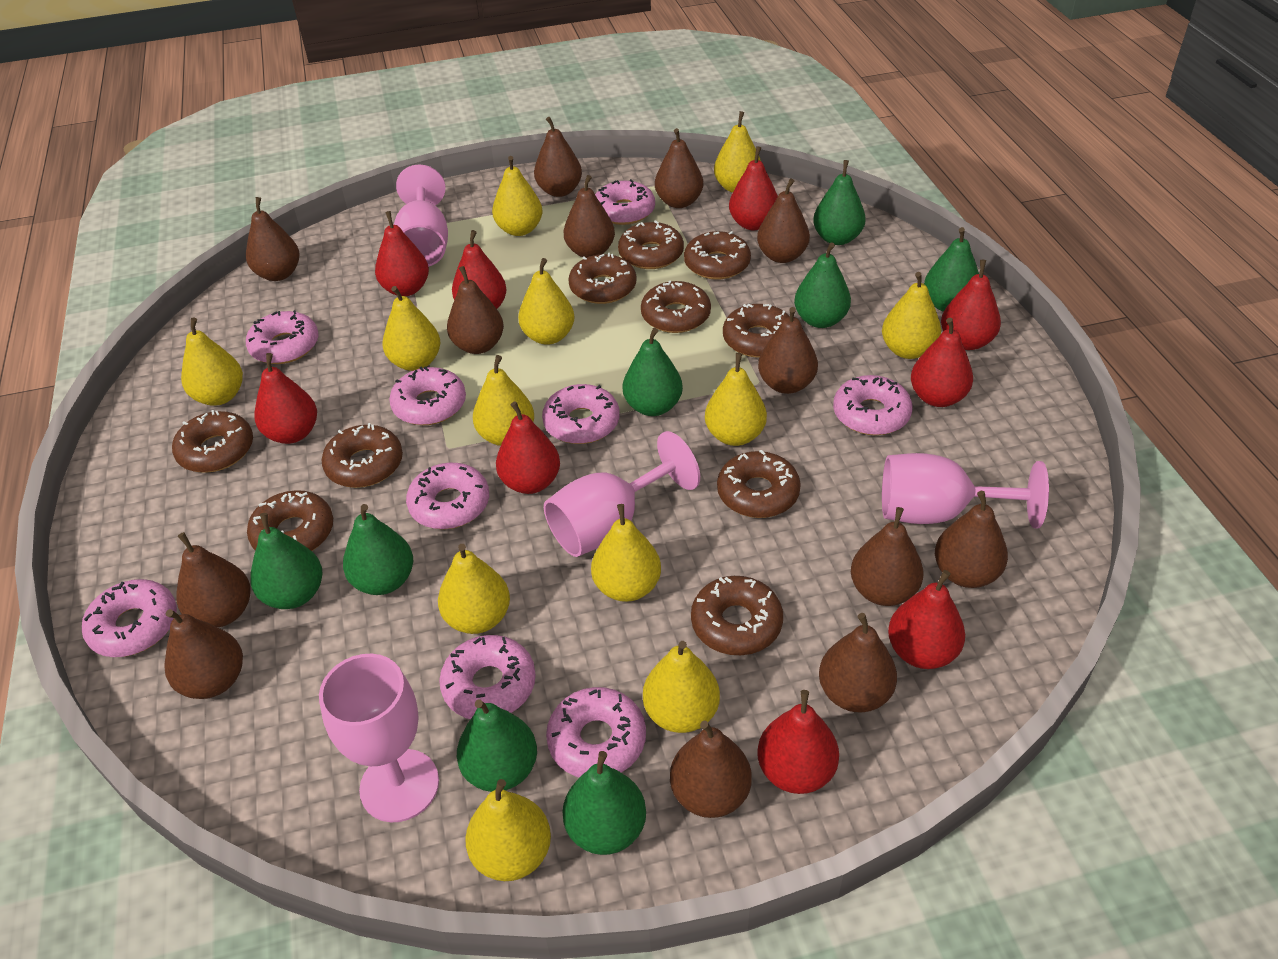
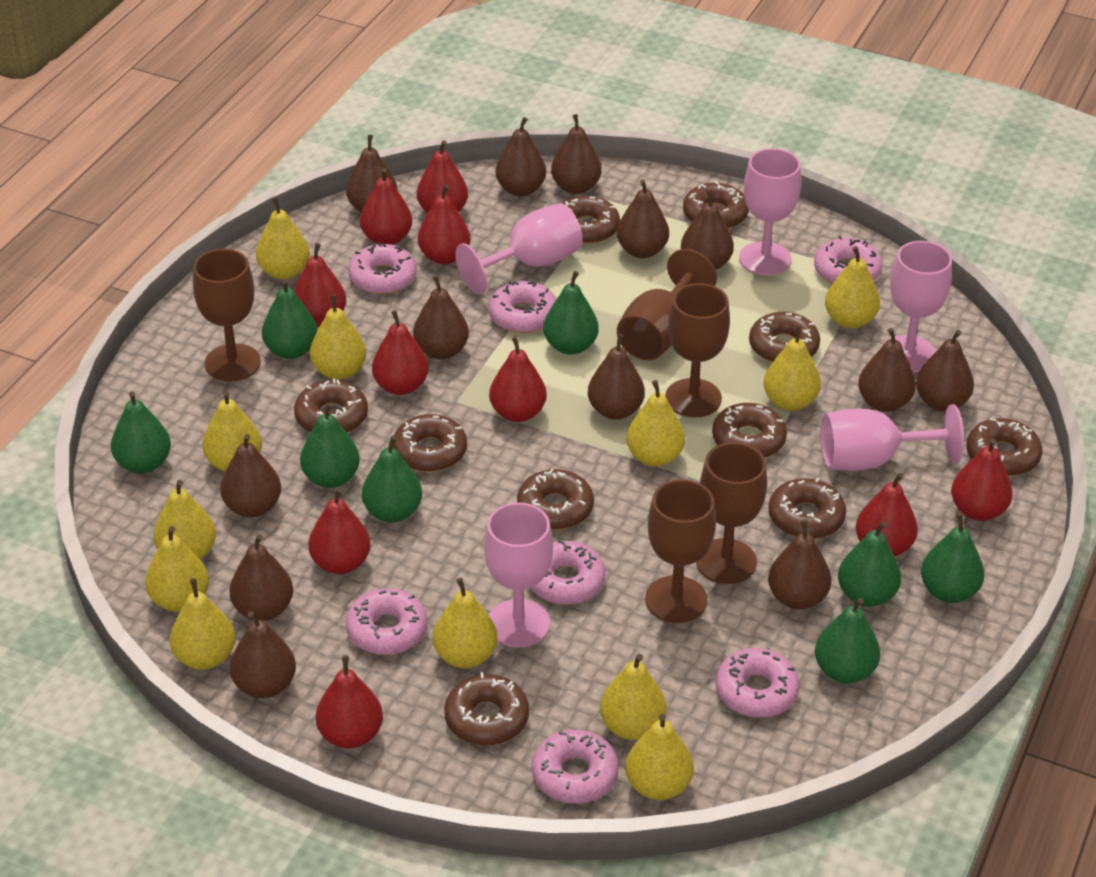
brown goblet: none = 0 -> [193,249,261,382] [617,249,717,360] [645,479,716,623] [665,283,730,417] [696,442,767,584] = 5
pink donut: [82,579,177,657] [246,310,319,364] [389,366,466,425] [406,463,489,529] [439,635,536,719] [542,384,620,444] [546,687,646,778] [595,179,655,225] [833,375,913,435] = 9 -> [346,588,428,655] [348,242,417,294] [489,281,556,333] [530,540,605,605] [532,729,619,804] [715,648,800,718] [814,236,883,284] = 7
pink goblet: [319,654,439,822] [394,164,448,267] [544,431,700,557] [882,453,1049,528] = 4 -> [455,203,583,294] [484,502,553,647] [739,148,801,275] [821,404,964,471] [883,241,952,372] = 5
red pear: [254,353,317,444] [375,211,429,296] [452,230,507,309] [496,401,560,494] [729,146,778,230] [757,690,839,794] [888,570,965,669] [911,318,973,407] [941,260,1001,350] = 9 -> [294,243,346,327] [308,488,371,574] [316,655,383,748] [360,168,412,245] [372,310,429,395] [417,140,468,213] [418,184,470,264] [489,336,547,422] [856,473,918,556] [951,438,1013,521] = 10

